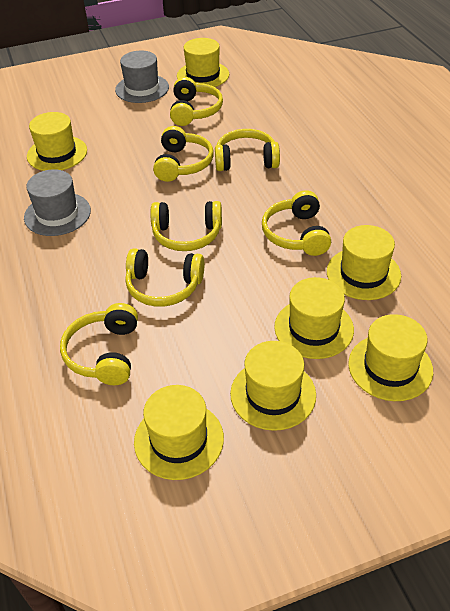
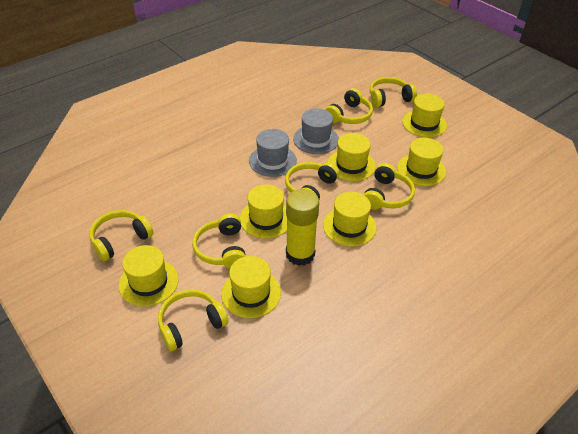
yellow glue stick: none = 0 -> [286,189,319,266] = 1

